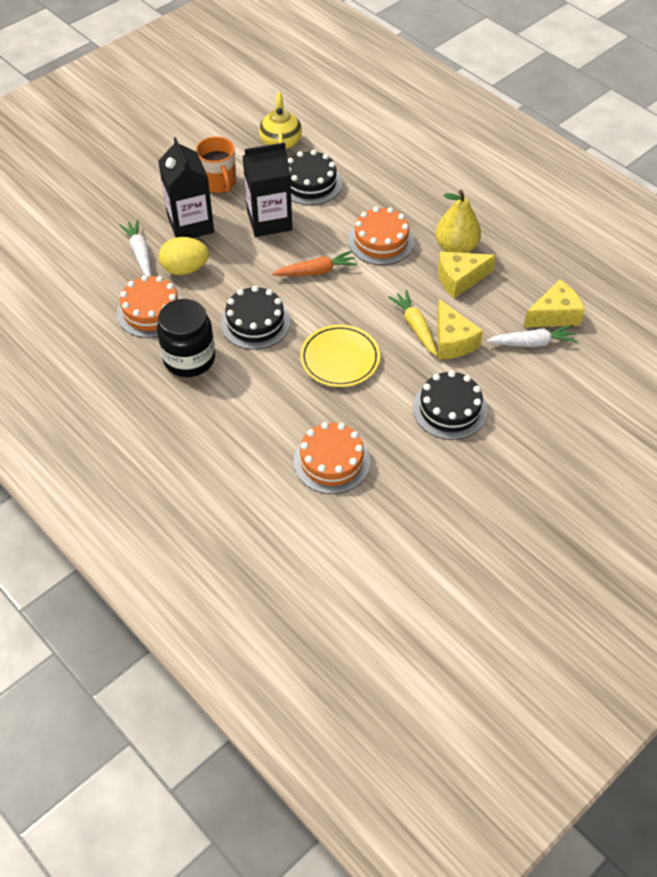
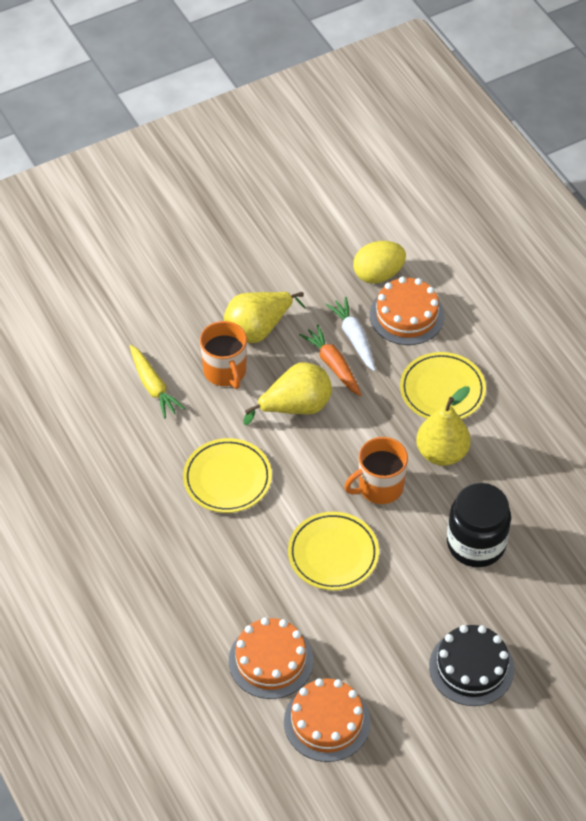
black cake: [221,286,290,350] [288,150,342,205] [413,371,487,440] = 3 -> [429,625,514,706] = 1
black carton: [158,137,214,238] [243,142,292,237] = 2 -> none = 0
orange mug: [196,136,236,193] = 1 -> [200,321,247,389] [344,437,408,504] = 2
white carrot: [119,219,151,276] [486,325,578,347] = 2 -> [325,297,376,371] = 1
yellow cheese: [437,299,483,359] [438,251,496,298] [523,279,585,327] = 3 -> none = 0
yellow pear: [435,190,481,253] = 1 -> [224,292,306,343] [244,362,332,425] [416,386,471,466] = 3
yellow plate: [300,325,380,387] = 1 -> [183,438,272,513] [288,512,379,590] [400,352,486,419] = 3
yellow teapot: [259,93,302,149] = 1 -> none = 0

